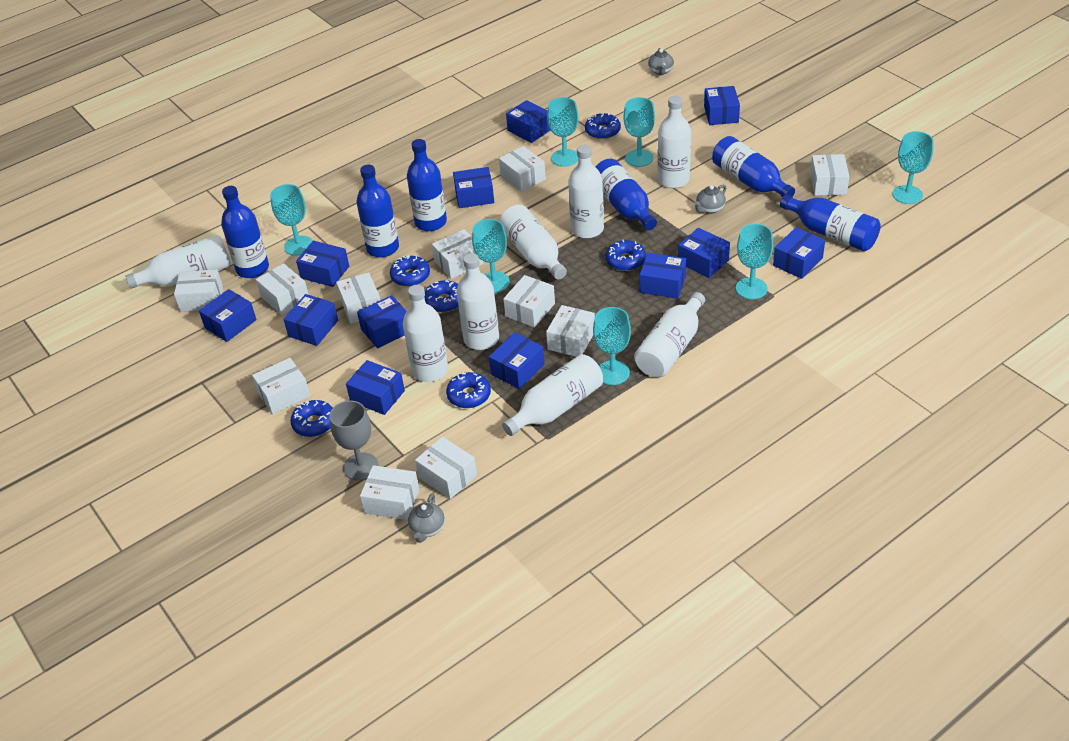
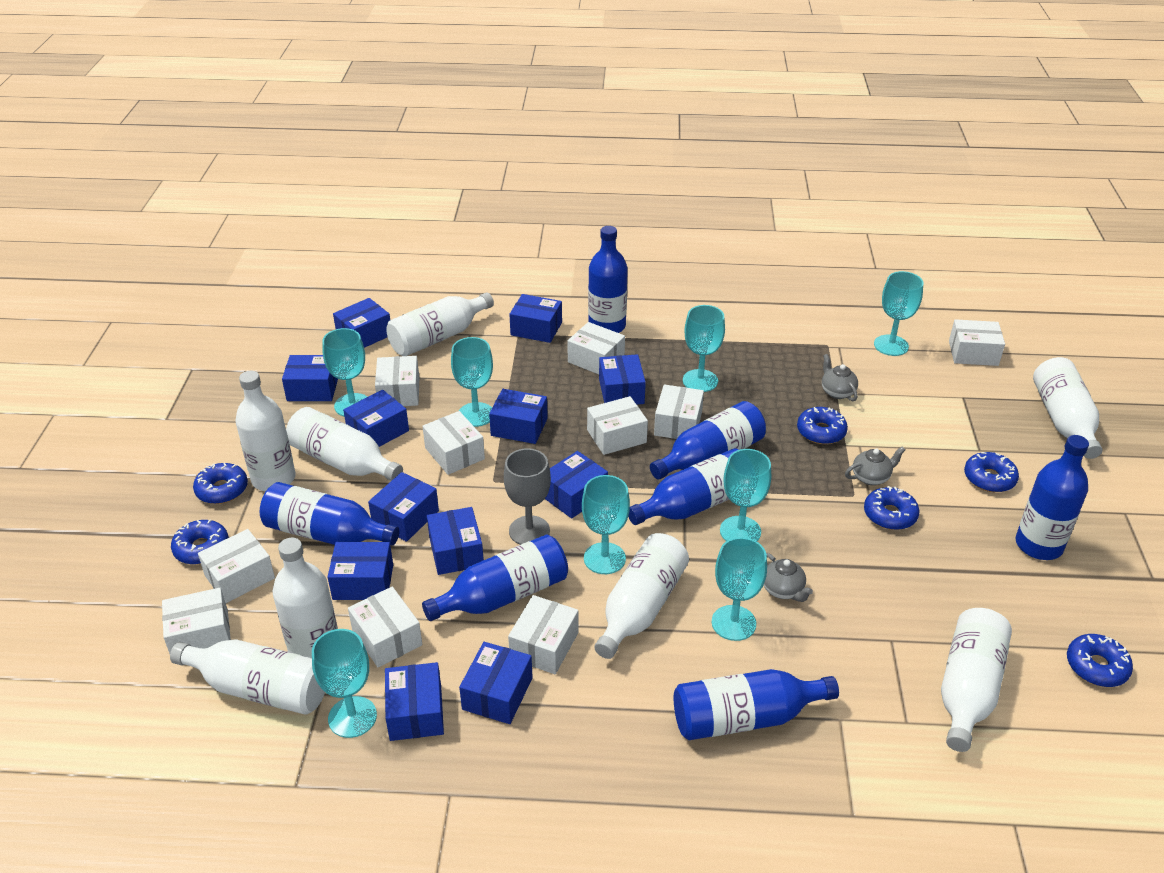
blue bottle: [221,186,269,278] [356,165,399,258] [407,139,447,231] [596,159,657,230] [712,136,795,197] [780,195,881,251] = 6 -> [260,482,399,545] [422,534,568,621] [588,226,628,333] [628,449,739,525] [650,401,766,479] [674,669,839,740] [1016,435,1089,560] = 7
turquoise goblet: [270,184,313,256] [472,219,510,293] [547,97,578,166] [593,307,631,385] [624,97,655,167] [736,224,773,299] [892,131,934,204] = 7 -> [312,629,377,738] [322,328,367,416] [451,337,493,427] [582,475,630,574] [683,305,725,392] [712,537,767,641] [720,449,771,541] [874,271,923,356] = 8
white box: [174,269,223,312] [252,358,310,414] [256,263,309,315] [336,272,380,324] [360,465,419,520] [415,437,477,499] [432,229,483,279] [499,146,546,192] [503,275,555,328] [546,305,595,357] [810,154,849,196] = 11 -> [162,588,231,654] [198,529,275,603] [348,587,422,668] [375,356,419,406] [422,411,485,475] [508,595,578,674] [568,322,625,374] [587,396,648,455] [654,384,704,439] [949,319,1005,366] = 10

